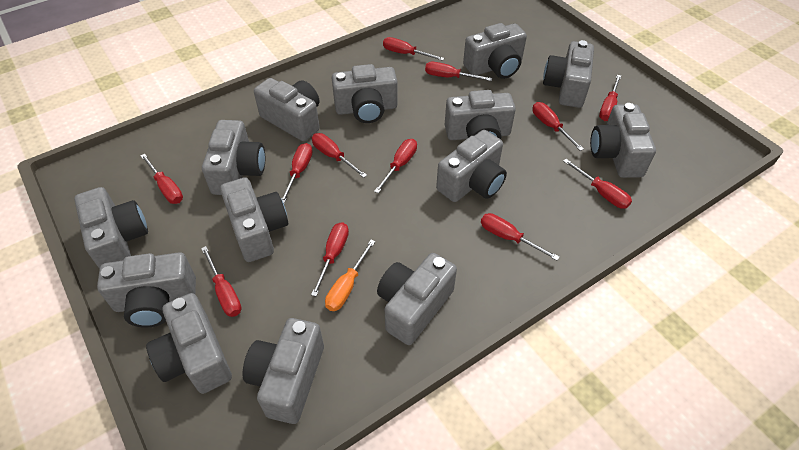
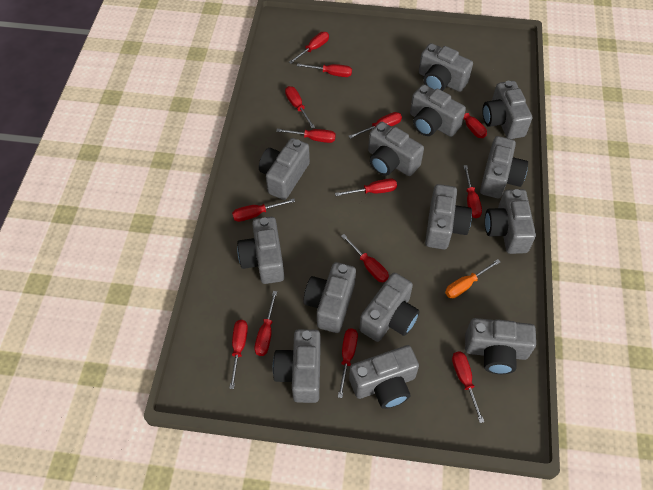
red screwdriver: [141,154,183,204] [201,246,242,317] [281,143,312,204] [311,222,349,296] [312,133,367,178] [374,139,417,193] [383,37,444,61] [425,62,492,81] [481,213,559,261] [533,102,584,151] [563,159,632,209] [599,75,621,121] = 12 -> [229,320,248,389] [232,198,295,222] [254,291,277,356] [276,129,336,143] [285,86,315,128] [289,32,329,64] [297,63,352,77] [335,178,397,196] [338,328,358,398] [341,234,389,282] [348,112,402,139] [451,98,487,138] [452,352,484,423] [463,165,482,218] = 14

